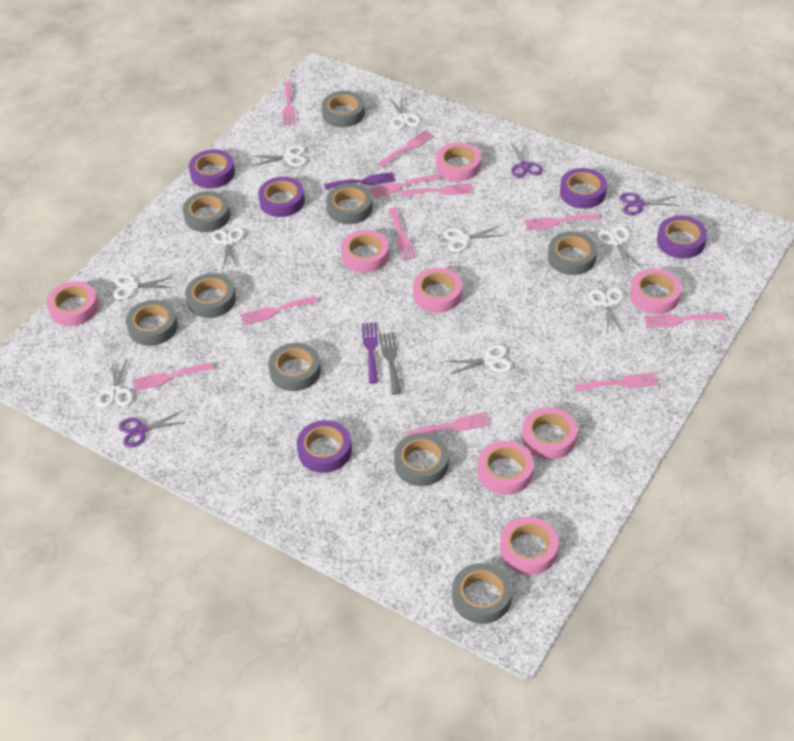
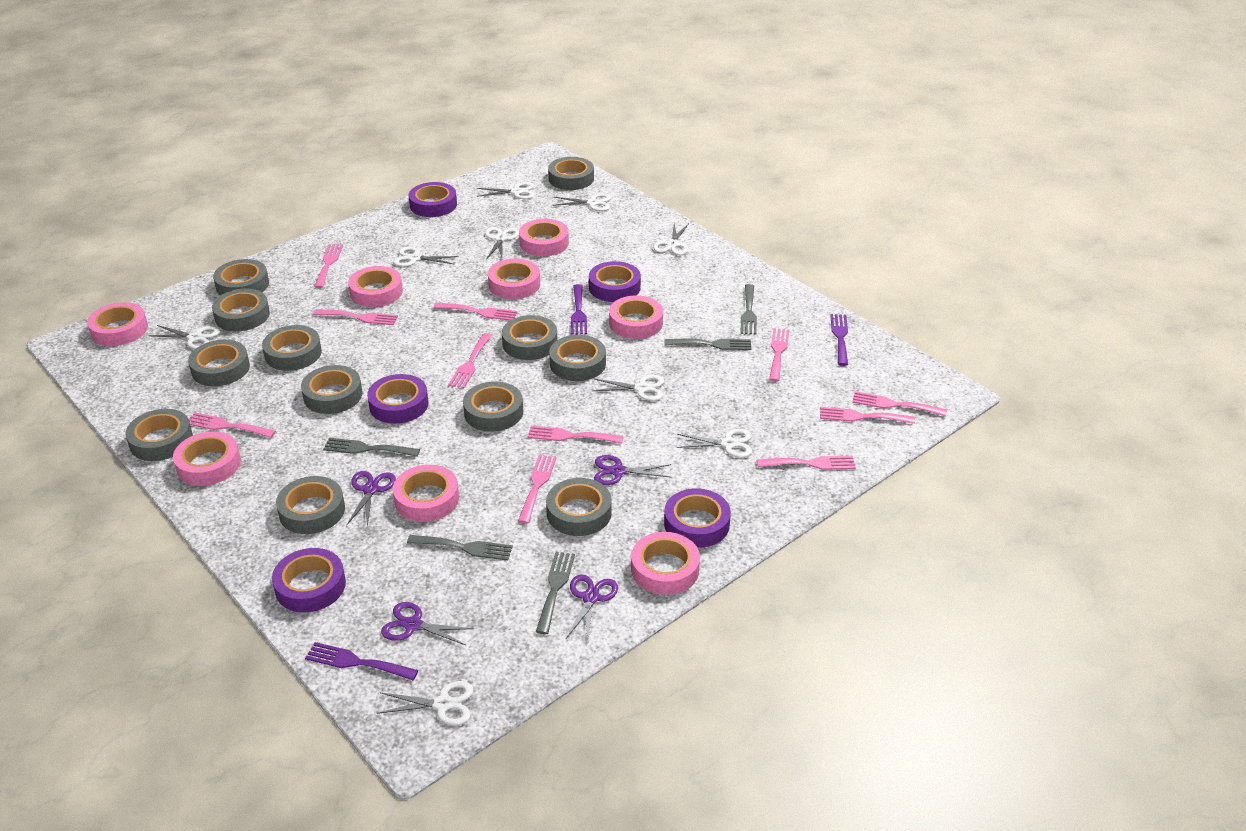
grey fork: [379,333,401,395] = 1 -> [323,438,420,457] [407,535,513,561] [536,552,575,634] [664,339,751,350] [740,284,757,335] = 5
grey tape: [126,300,178,346] [183,191,230,232] [185,273,236,318] [268,343,321,391] [322,91,365,128] [326,183,373,224] [394,433,449,486] [452,563,512,624] [548,231,597,275] = 9 -> [125,409,193,461] [188,340,250,386] [212,288,270,331] [213,259,269,295] [262,325,322,371] [276,476,345,534] [301,365,362,414] [463,381,523,432] [502,315,558,360] [546,478,612,536] [548,157,594,190] [549,335,606,381] = 12
purple fork: [324,172,396,189] [362,322,378,384] = 2 -> [305,642,418,680] [571,284,587,335] [830,314,848,366] = 3
purple scissors: [118,411,186,448] [511,141,543,178] [620,192,679,215] = 3 -> [347,471,396,527] [381,602,474,645] [566,574,618,640] [594,455,671,485] = 4

